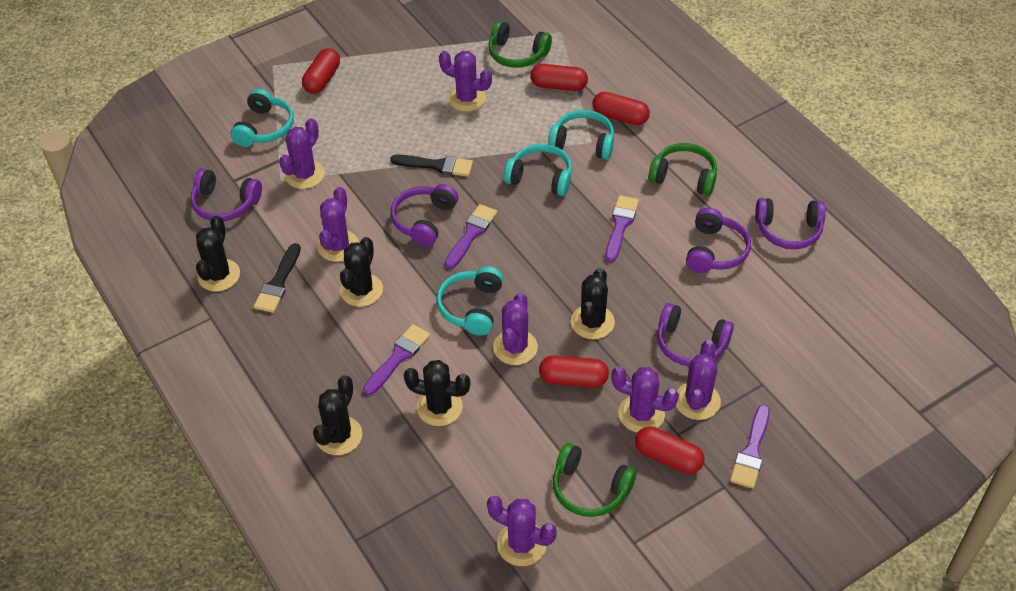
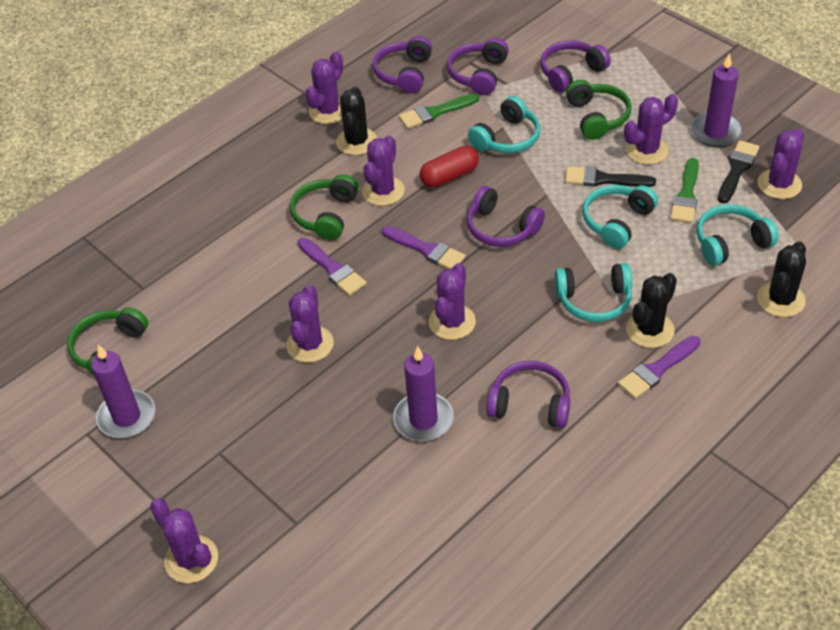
black cactus: [196,216,240,291] [313,375,362,455] [340,237,383,307] [404,360,470,426] [571,268,615,339] = 5 -> [336,87,377,155] [626,273,677,348] [757,241,806,317] = 3
green brush: none = 0 -> [399,93,479,129] [670,158,699,223] = 2
purple brush: [363,324,430,395] [445,204,497,269] [605,195,639,262] [730,405,770,488] = 4 -> [298,238,367,296] [382,226,466,269] [618,336,700,399] = 3
purple candle: none = 0 -> [91,344,155,438] [393,346,454,441] [691,53,742,147] = 3
red capsule: [302,48,340,94] [530,64,588,91] [539,356,609,388] [592,92,650,125] [635,426,705,474] = 5 -> [420,146,479,188] = 1

